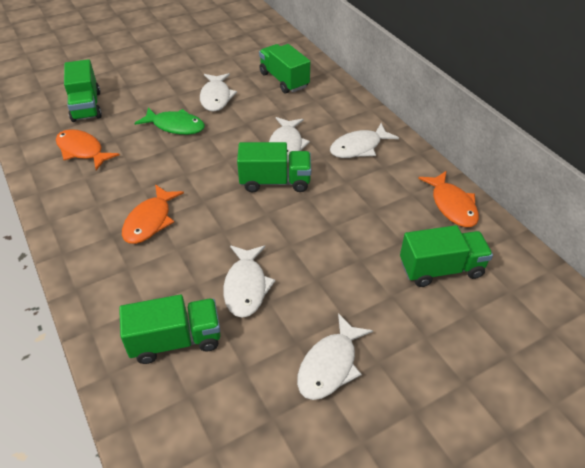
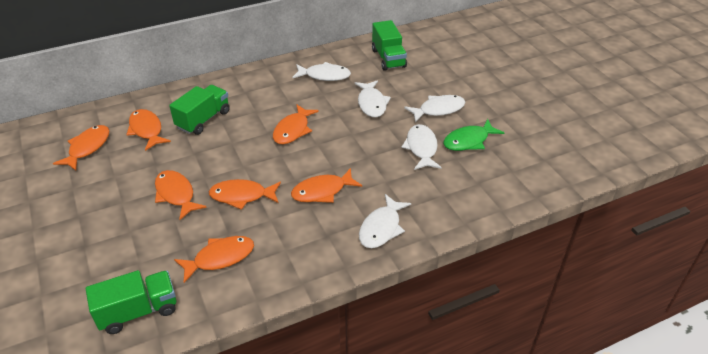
green truck: [64,59,102,122] [119,295,220,364] [237,142,311,193] [259,44,310,94] [400,225,493,287] = 5 -> [86,270,177,334] [169,85,230,135] [372,20,407,71] = 3
orange fish: [56,129,120,170] [122,184,184,244] [418,171,479,227] = 3 -> [53,125,110,171] [126,109,171,151] [155,170,207,220] [174,236,254,283] [209,179,281,210] [273,104,319,144] [291,168,362,203] = 7

